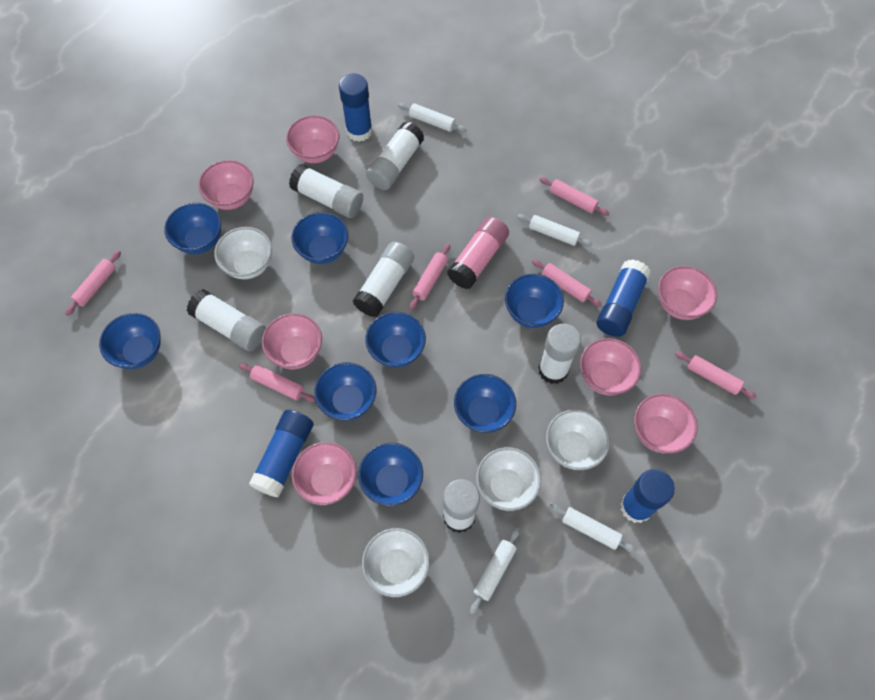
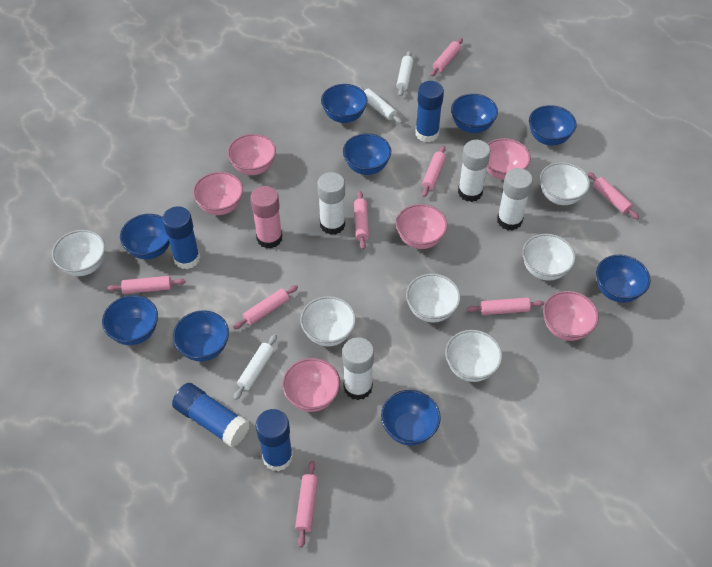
blue bowl: [99,313,161,369] [164,203,221,254] [292,212,348,264] [314,362,376,421] [358,443,423,506] [365,312,426,368] [454,374,516,433] [505,274,564,328] = 8 -> [102,295,158,345] [120,214,170,259] [173,310,229,362] [321,84,368,123] [343,133,391,175] [381,390,441,446] [451,94,498,133] [529,105,577,146] [596,255,651,303] = 9
pink bowl: [198,160,254,210] [262,313,322,369] [286,115,339,163] [292,442,357,505] [580,338,641,396] [634,394,698,454] [658,266,717,320] = 7 -> [193,172,243,215] [227,134,276,175] [282,358,340,412] [396,204,447,249] [486,138,531,180] [543,291,599,341] = 6
pink rolling pin: [65,251,121,316] [239,363,315,402] [410,244,450,310] [532,259,602,307] [539,177,609,216] [675,352,756,399] = 6 -> [107,276,185,294] [233,285,298,329] [295,461,318,547] [354,191,369,250] [422,146,446,197] [430,38,463,77] [466,297,544,315] [588,172,639,220] = 8
white bowl: [214,227,272,279] [362,528,430,597] [476,447,541,511] [546,409,610,470] = 4 -> [52,230,105,276] [300,296,356,346] [406,273,461,323] [445,330,502,382] [522,234,576,281] [540,162,590,205] = 6
white glue stick: [187,289,266,351] [289,164,363,218] [353,242,414,317] [366,122,424,190] [443,479,480,533] [538,324,581,384] = 6 -> [317,172,345,235] [342,337,374,400] [458,140,490,202] [497,168,533,231] = 4
white rolling pin: [398,103,467,132] [470,527,520,614] [517,214,593,247] [549,504,636,553] = 4 -> [234,334,277,400] [357,86,402,124] [396,51,413,96] = 3

